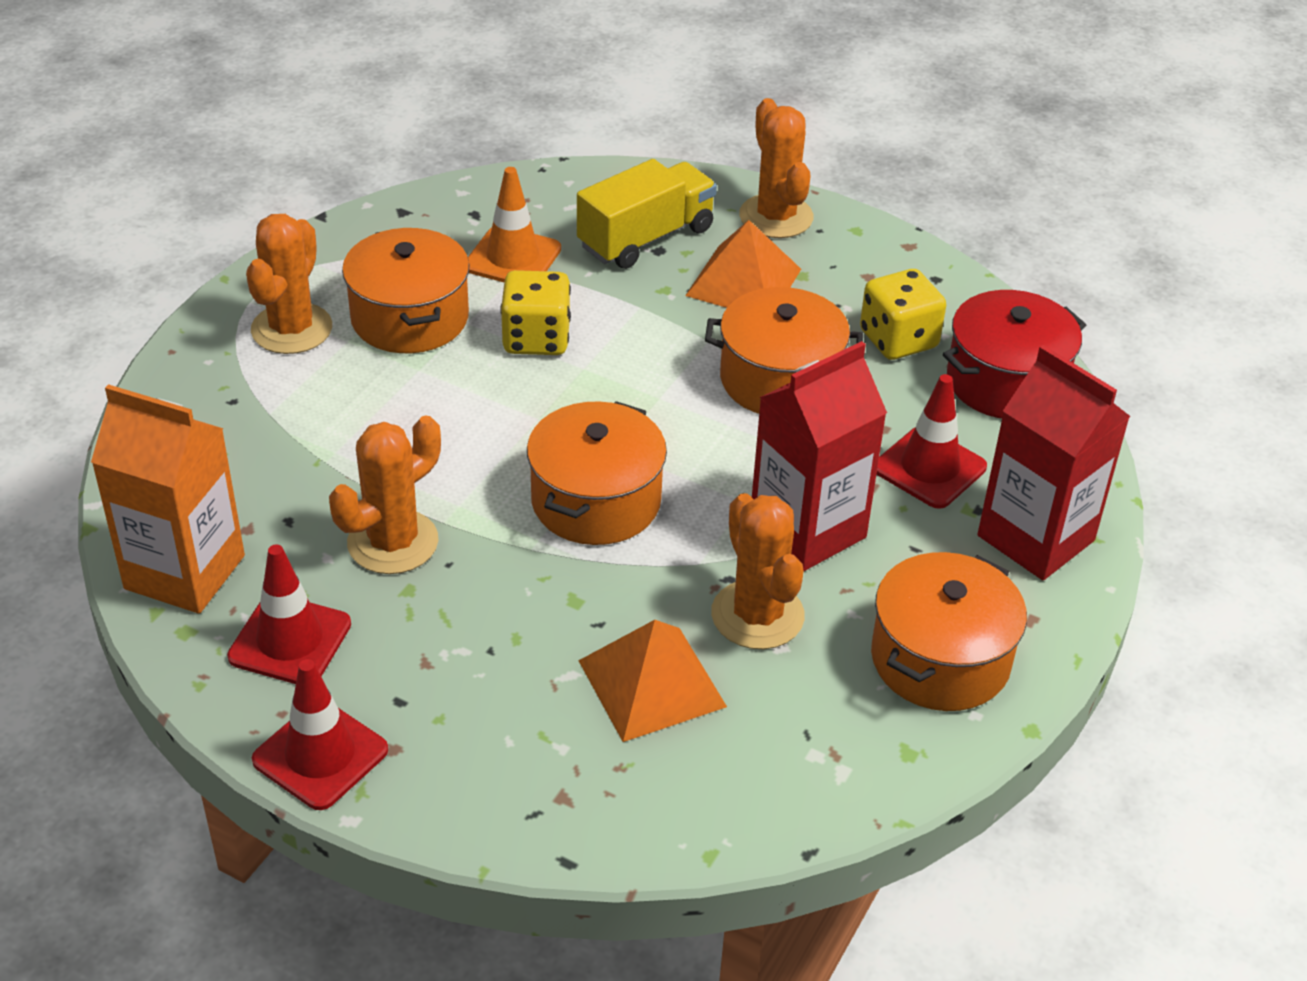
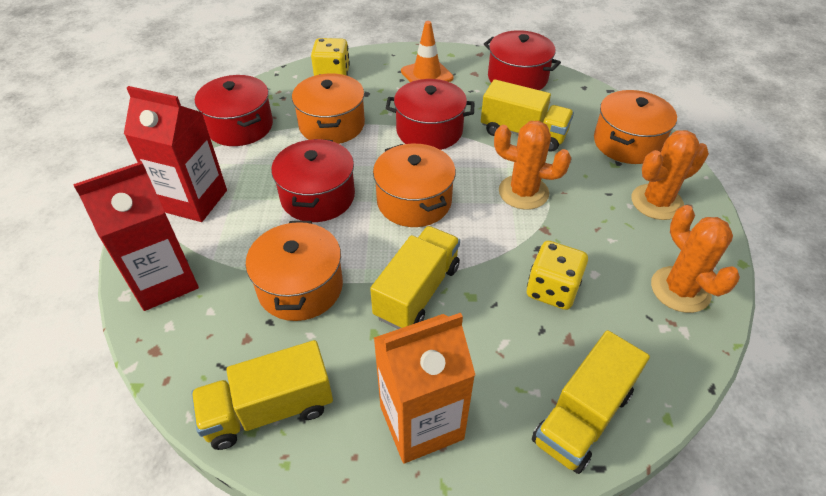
orange cactus: [246,214,332,354] [329,416,441,574] [711,493,805,649] [739,98,813,238] = 4 -> [494,121,571,210] [631,130,709,220] [651,205,740,313] = 3
orange pyramid: [578,620,727,742] [685,220,801,308] = 2 -> none = 0
red pot: [943,290,1086,419] = 1 -> [195,75,273,146] [271,139,355,222] [386,79,475,150] [484,30,561,90] = 4
red traffic cone: [227,544,351,684] [252,659,388,810] [877,374,987,509] = 3 -> none = 0
yellow truck: [577,159,717,269] = 1 -> [191,340,333,450] [370,226,460,329] [481,79,574,152] [532,330,650,474] = 4

